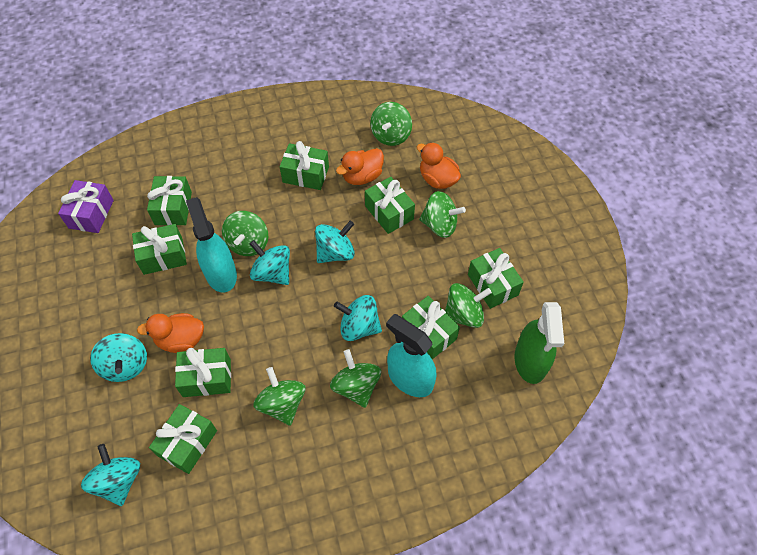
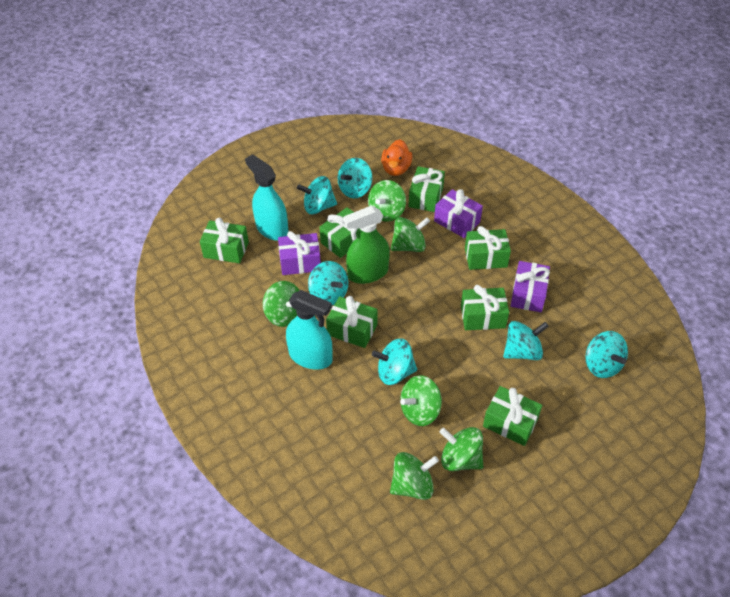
green gift: [132,224,187,275] [147,176,192,225] [149,404,217,474] [175,348,231,397] [280,141,329,190] [365,177,415,234] [402,296,460,359] [468,248,524,309] = 8 -> [200,218,249,263] [320,207,360,258] [326,296,378,348] [408,166,445,212] [461,285,509,330] [465,226,511,270] [483,386,542,446] = 7
orange duck: [137,313,204,353] [336,148,384,185] [417,142,461,189] = 3 -> [381,139,412,176] = 1
purple gift: [58,180,114,233] = 1 -> [278,231,321,275] [434,189,483,238] [511,261,550,312] = 3
turquoise spinning top: [81,444,140,506] [90,333,147,382] [250,240,290,285] [315,221,355,263] [334,295,382,341] = 5 -> [297,176,337,214] [308,261,348,305] [338,158,372,198] [372,338,417,385] [503,321,549,360] [585,331,628,378] = 6

